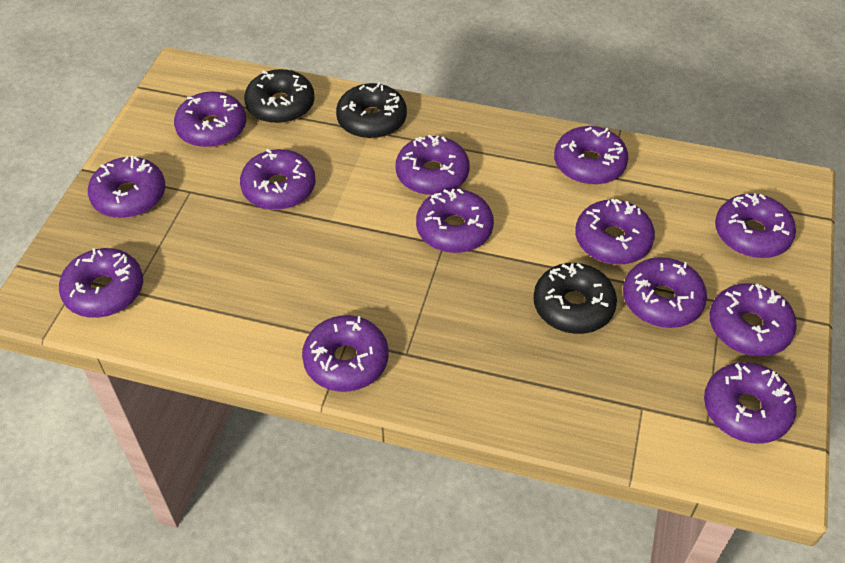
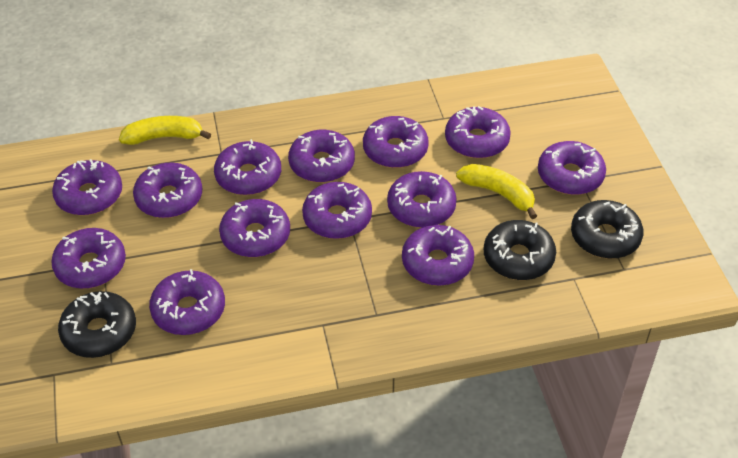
yellow banana: none = 0 -> [119,116,211,145] [456,164,537,219] = 2

